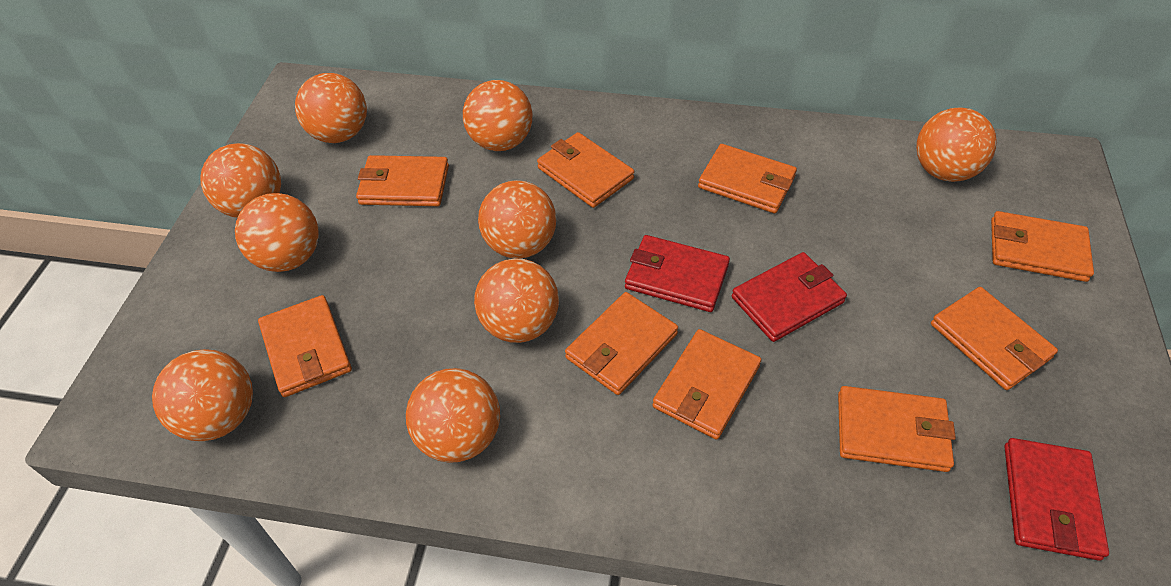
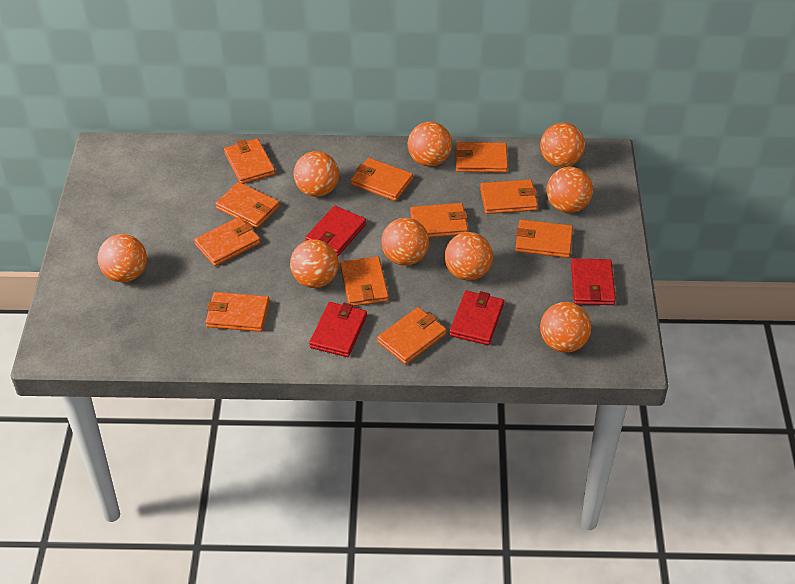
orange wallet: [258,295,352,397] [356,155,449,206] [537,132,634,208] [565,292,678,395] [653,329,761,440] [698,144,797,213] [838,386,956,472] [931,287,1058,390] [991,211,1094,282] = 9 -> [194,217,260,266] [205,292,269,332] [215,182,280,228] [224,139,275,184] [340,256,389,306] [351,158,413,201] [377,307,447,364] [410,203,468,238] [455,142,508,173] [480,180,538,214] [515,220,573,258] = 11
red wallet: [625,235,730,312] [732,252,847,342] [1004,438,1109,561] = 3 -> [305,206,366,256] [309,302,367,357] [450,291,504,345] [571,258,616,305] = 4

